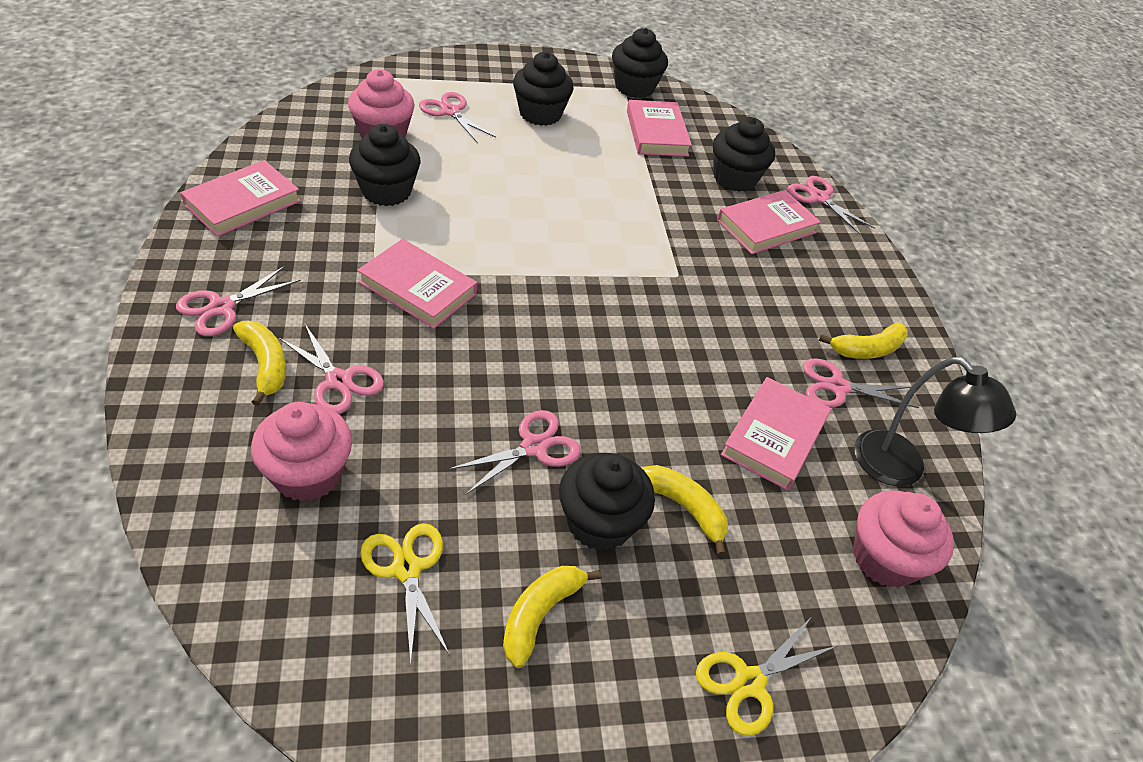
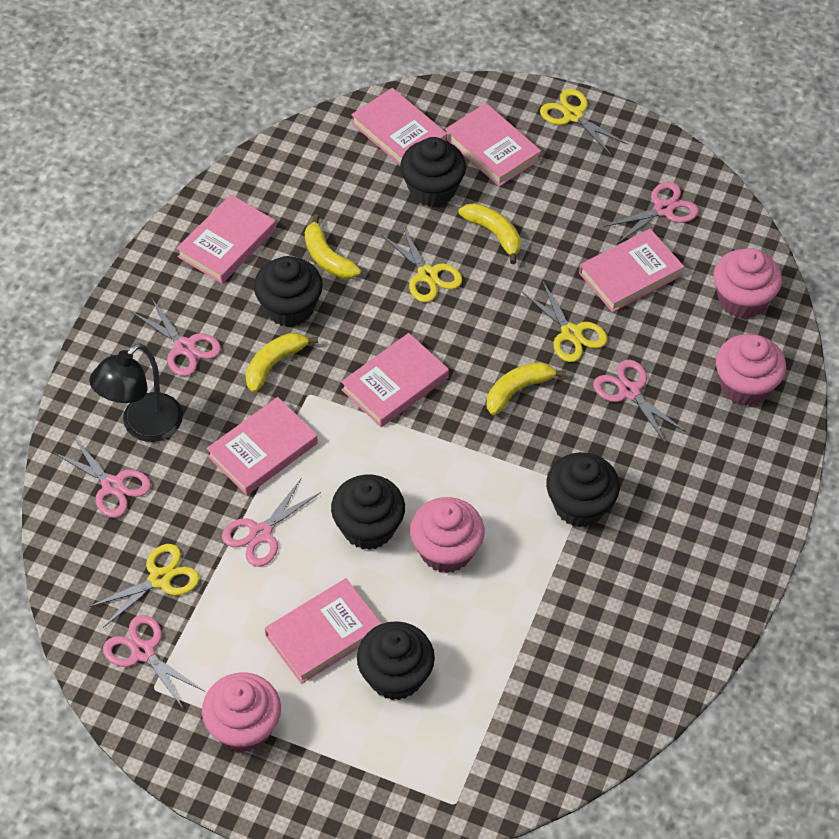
pink book: [180,160,301,237] [357,239,477,329] [627,100,692,157] [717,190,821,254] [721,377,831,491] = 5 -> [176,194,276,284] [206,397,318,495] [265,578,382,684] [341,333,449,427] [351,88,447,165] [445,103,541,187] [579,229,684,312] = 7
pink cupcake: [251,402,352,502] [348,69,415,138] [853,490,954,588] = 3 -> [202,673,281,752] [410,497,485,573] [714,248,782,319] [716,334,786,406] = 4
yellow scissors: [360,523,450,664] [696,619,837,736] = 2 -> [89,544,199,628] [381,224,462,302] [522,280,607,362] [540,89,627,155] = 4

